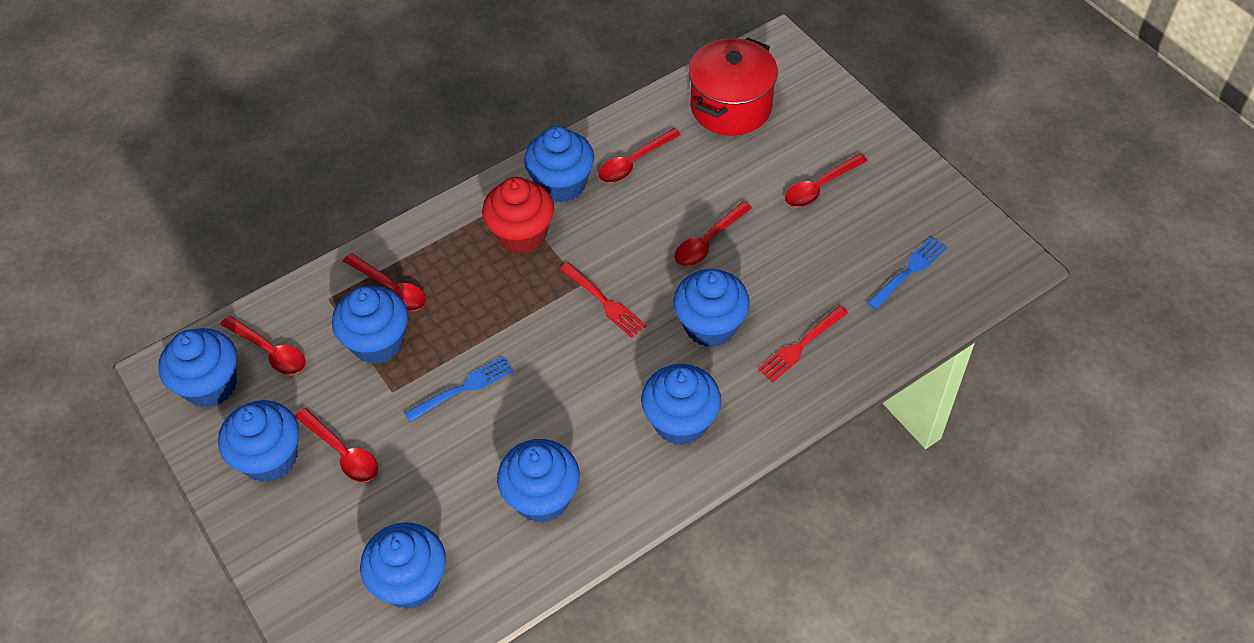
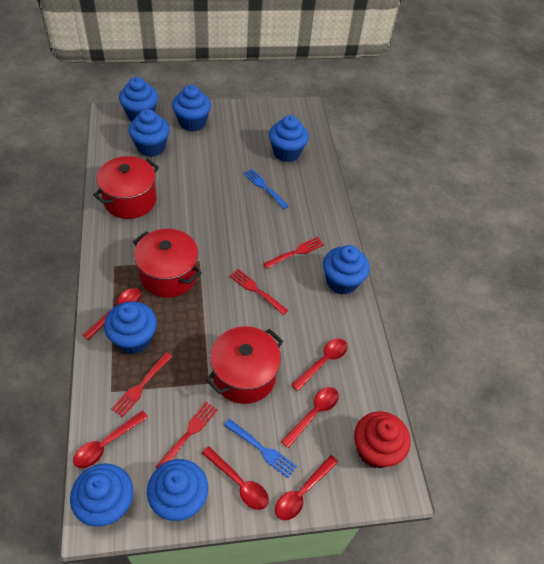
red fork: [560,263,646,338] [758,306,848,383] = 2 -> [111,352,173,417] [155,402,218,468] [230,269,288,315] [263,237,324,269] = 4
red pot: [689,38,778,136] = 1 -> [93,156,159,219] [133,229,202,298] [206,326,283,404] = 3

